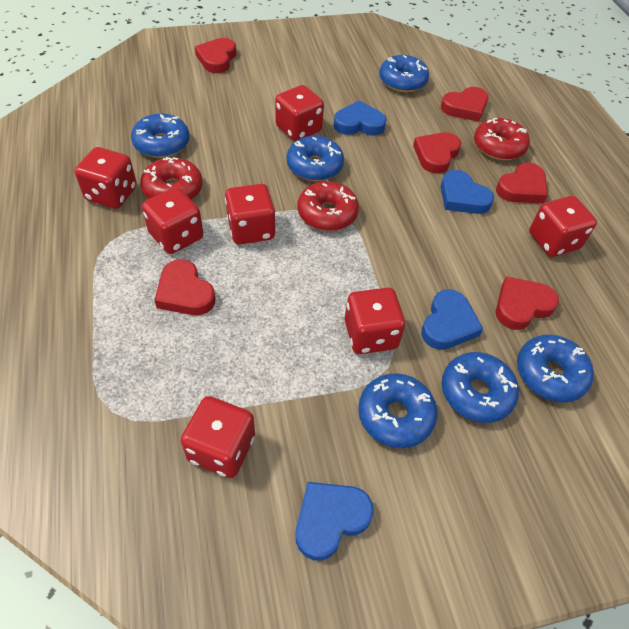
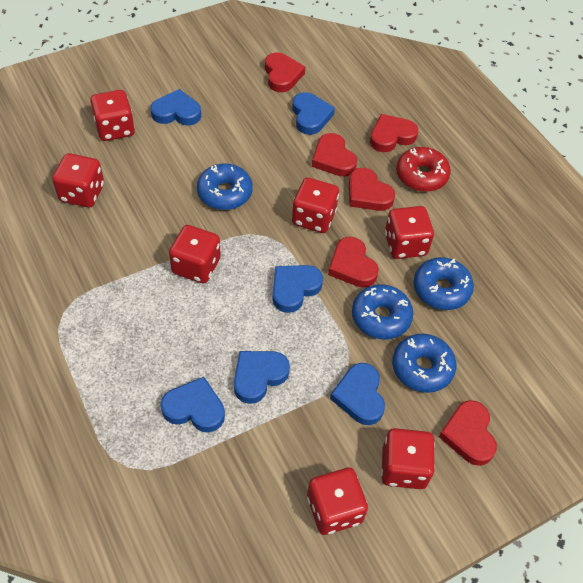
blue donut: [131,113,189,158] [287,136,344,181] [358,373,437,448] [379,55,429,92] [442,352,519,423] [517,334,594,402] = 6 -> [197,164,252,210] [352,284,413,339] [392,334,456,393] [414,257,474,310] = 4
blue heart: [296,482,374,560] [333,101,386,136] [421,289,483,350] [441,170,494,214] = 4 -> [150,89,201,126] [161,377,225,432] [234,351,290,404] [272,265,323,313] [292,92,335,135] [330,363,385,425] = 6
red donut: [140,157,203,200] [297,181,359,231] [474,118,530,160] = 3 -> [396,147,451,192] = 1

